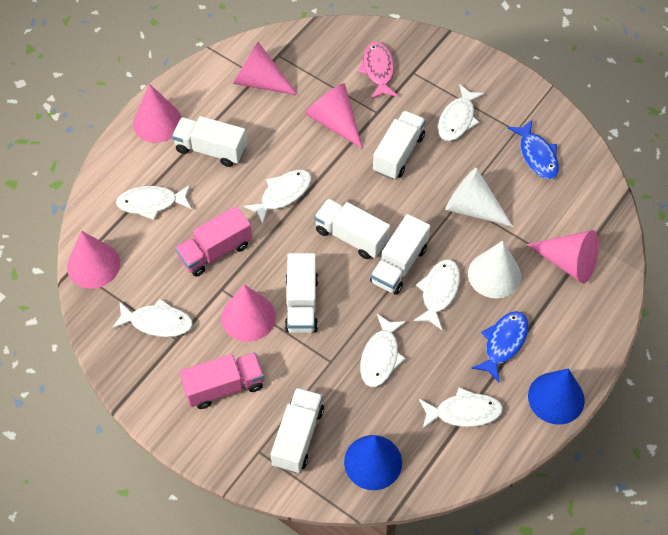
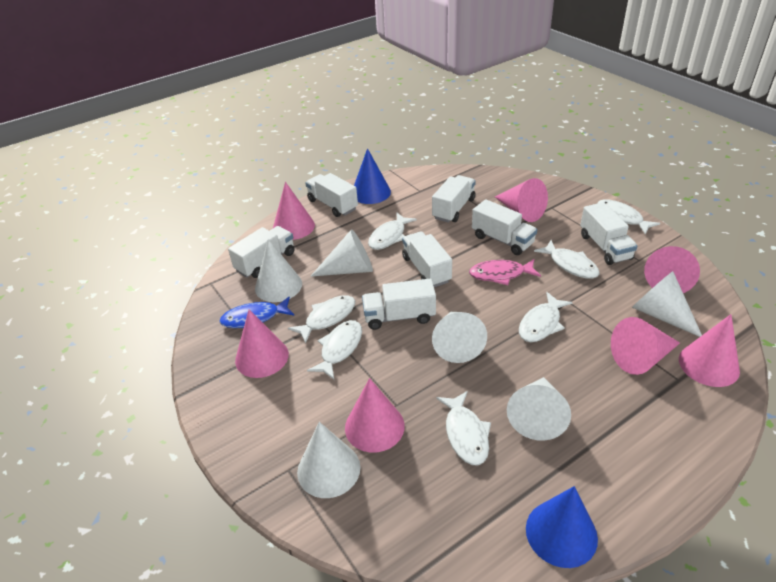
blue fish: [471,311,528,382] [508,119,559,179] = 2 -> [219,297,294,328] = 1
pink cone: [67,231,120,289] [133,84,182,143] [221,285,276,342] [233,42,298,95] [305,83,363,149] [526,230,599,283] = 6 -> [235,309,289,378] [273,182,315,240] [345,378,405,453] [495,178,548,222] [611,317,680,375] [644,246,700,293] [679,314,740,387] = 7
pink truck: [175,206,252,276] [179,352,264,409] = 2 -> none = 0
white cone: [445,168,513,227] [468,241,521,298] = 2 -> [255,239,302,302] [297,422,360,498] [310,229,373,277] [432,312,487,363] [507,377,571,441] [632,271,702,337] = 6
white truck: [172,116,247,167] [271,388,324,473] [285,253,318,333] [314,198,390,259] [370,214,430,295] [373,111,426,179] = 6 -> [228,226,294,278] [305,173,358,217] [362,279,436,330] [402,231,452,287] [432,175,476,223] [472,199,537,255] [580,202,638,265] = 7

